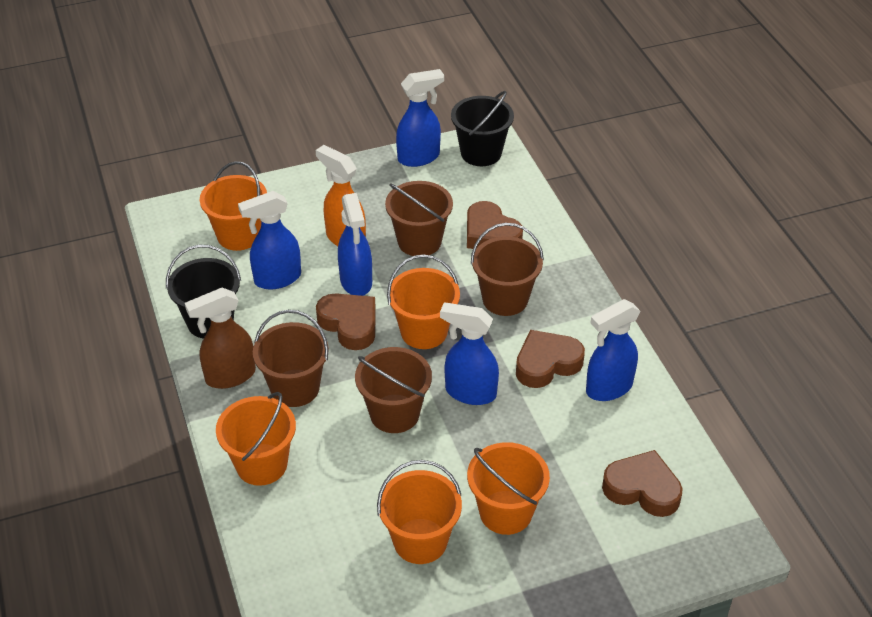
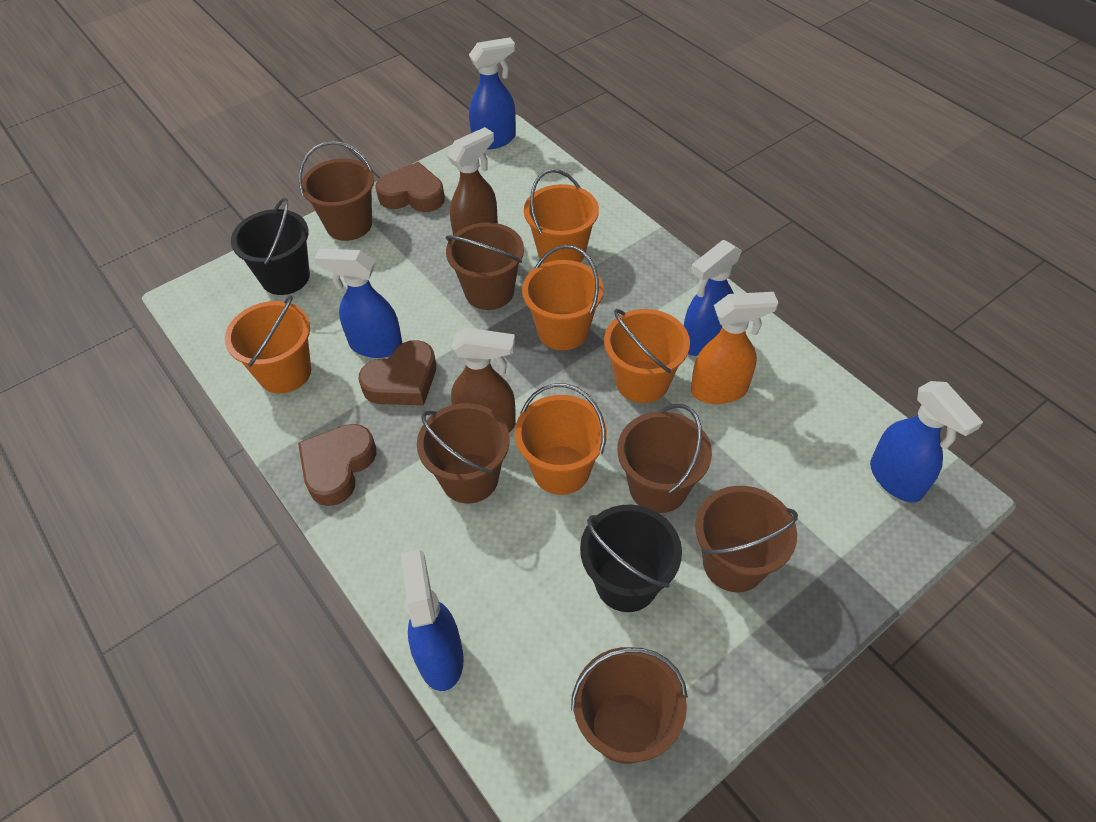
brown bucket: [253,310,329,407] [355,347,432,433] [385,181,453,256] [471,223,544,316] = 4 -> [299,141,374,241] [417,403,510,503] [446,222,524,310] [571,647,688,764] [617,404,712,513] [695,486,798,592] = 6
brown heart: [316,293,376,350] [467,201,523,249] [516,330,585,388] [602,450,682,517] = 4 -> [298,424,377,506] [359,340,436,406] [376,162,445,212] = 3
brown spray bottle: [185,288,256,389] = 1 -> [447,127,498,235] [451,328,516,432] = 2

